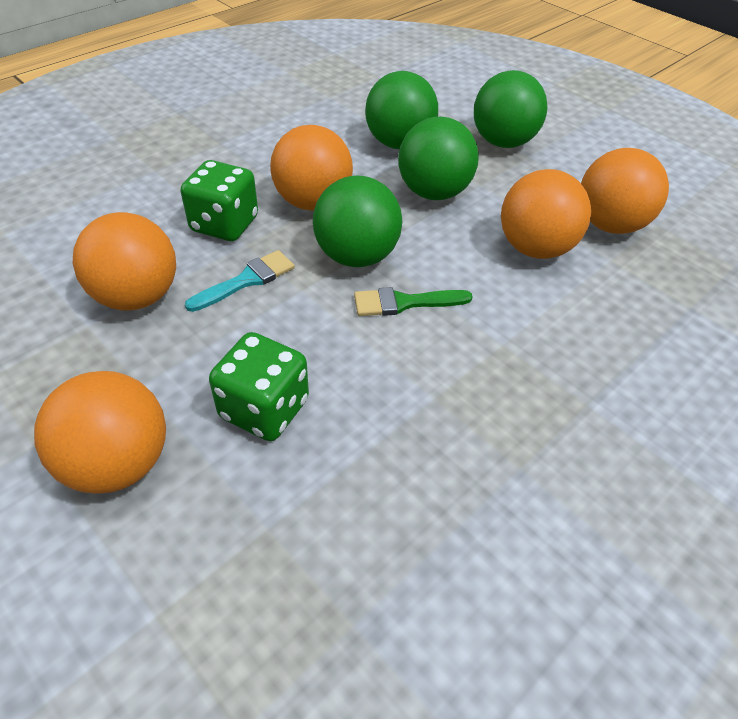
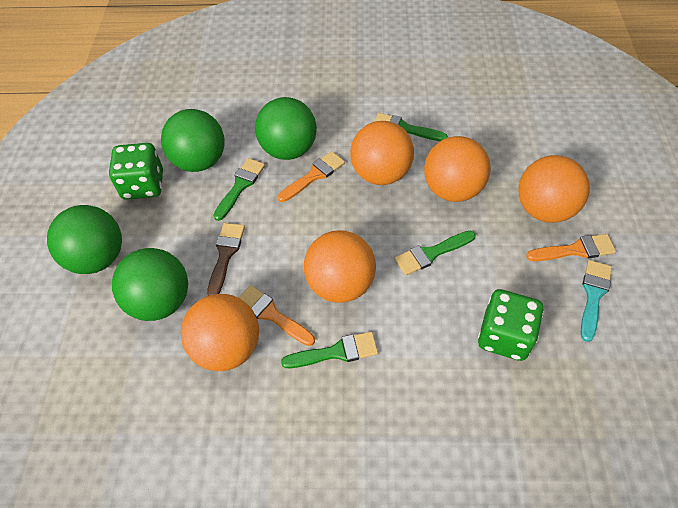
brown brush: none = 0 -> [207,223,245,296] = 1
green brush: [354,287,473,316] = 1 -> [213,158,265,221] [281,332,378,368] [374,113,448,141] [395,231,476,275] = 4
orange brush: none = 0 -> [238,285,315,346] [278,151,345,202] [526,234,616,261] = 3

